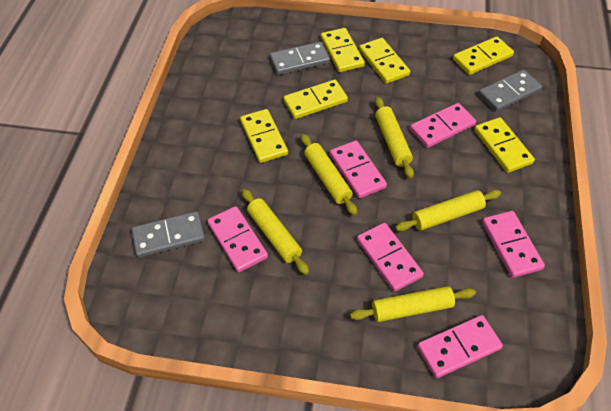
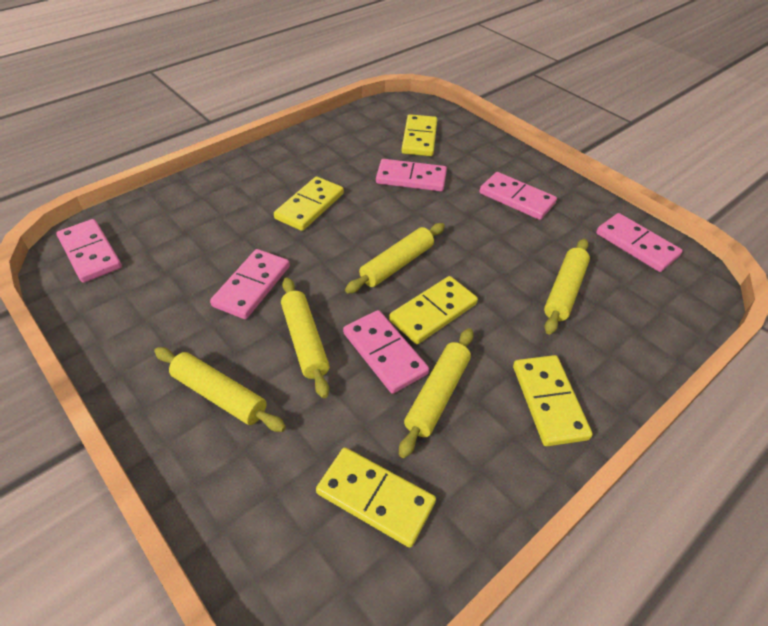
grey domino: [132,211,205,258] [270,42,330,75] [478,70,542,112] = 3 -> none = 0
yellow domino: [240,109,288,163] [283,80,348,119] [321,28,365,72] [359,38,410,84] [453,36,514,75] [474,117,535,173] = 6 -> [274,177,344,231] [316,447,436,548] [389,276,478,344] [402,114,437,156] [513,355,593,446] = 5

